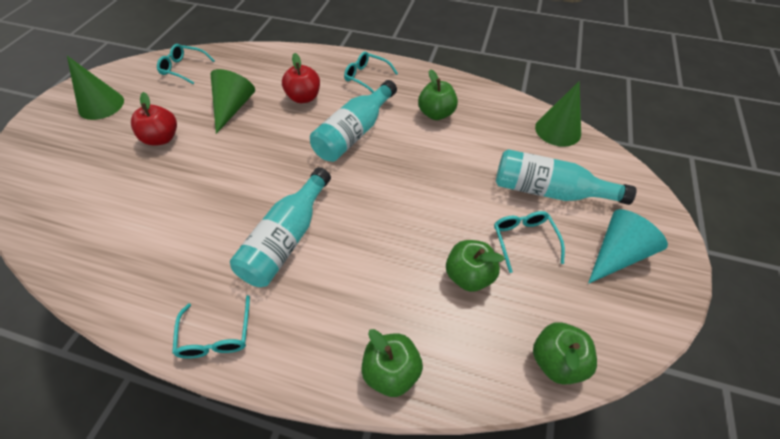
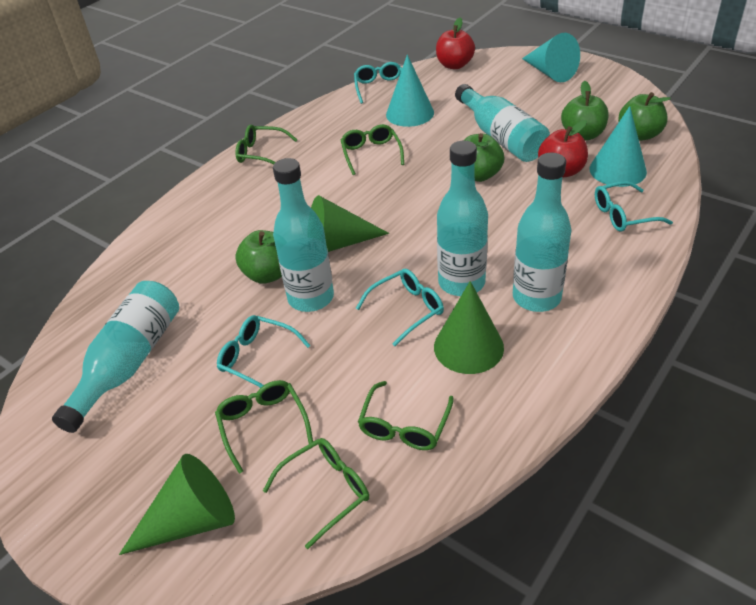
green glasses: none = 0 -> [215,380,313,474] [235,124,298,165] [263,438,369,549] [341,124,404,175] [358,381,454,450] = 5
turquoise bottle: [230,167,331,287] [310,80,397,162] [496,149,637,205] = 3 -> [52,281,179,433] [273,158,334,312] [437,141,488,296] [455,84,550,162] [513,153,572,312] = 5
turquoise cone: [588,209,668,284] = 1 -> [386,54,434,127] [522,33,580,82] [589,106,647,187] = 3

